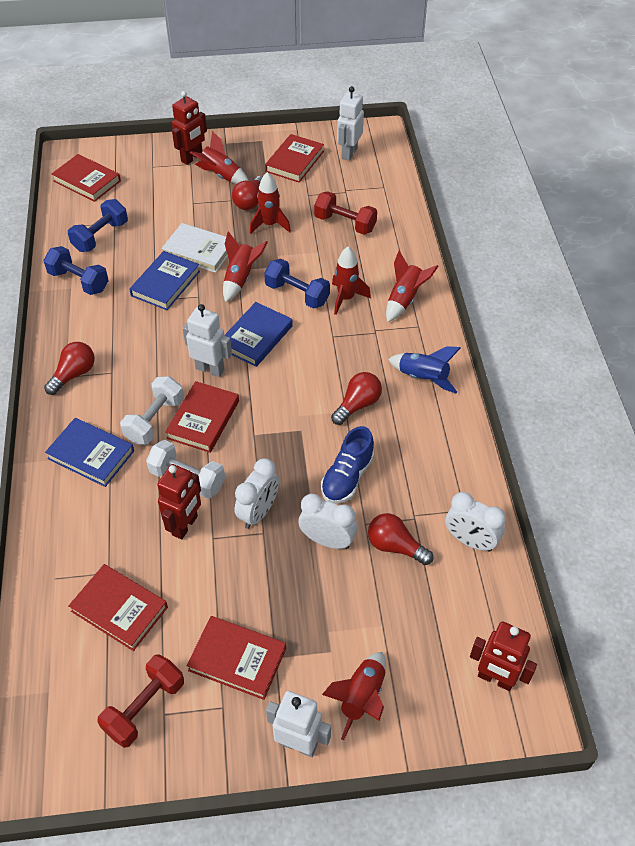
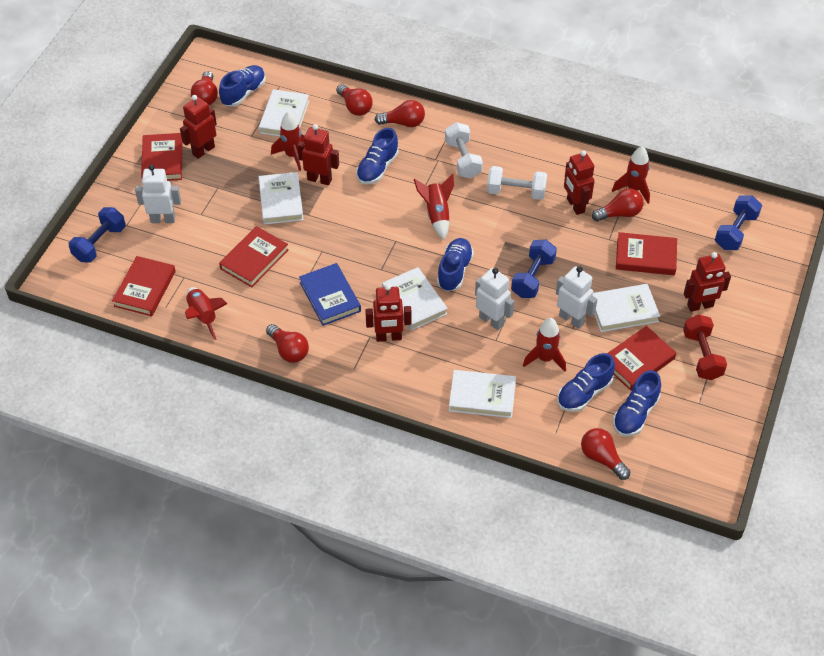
blue book: [45,418,134,487] [129,251,200,310] [224,302,293,367] = 3 -> [299,263,361,326] = 1
blue rocket: [388,346,461,393] = 1 -> none = 0
blue shoe: [321,426,374,504] = 1 -> [219,65,266,107] [356,128,399,185] [437,238,474,291] [557,353,615,412] [613,370,661,437] = 5
red dumbbell: [97,654,184,748] [314,191,377,235] = 2 -> [683,314,727,380] = 1
red light bulb: [44,342,95,395] [232,176,262,210] [331,372,382,425] [368,513,433,565] = 4 -> [191,71,218,105] [266,324,309,363] [336,84,373,116] [375,100,425,127] [581,428,630,480] [592,188,644,222] = 6
red robot: [157,464,201,539] [172,91,207,165] [470,621,537,691] = 3 -> [180,95,217,159] [297,124,339,185] [365,284,411,342] [564,150,594,215] [684,252,731,312] = 5
red rocket: [190,131,249,184] [223,231,268,303] [250,172,291,234] [322,652,386,740] [332,247,371,315] [386,251,438,322] = 6 -> [185,287,228,340] [271,112,305,171] [414,173,454,240] [523,318,566,372] [612,146,650,204] = 5
white book: [161,223,228,273] = 1 -> [259,89,309,137] [259,172,304,225] [382,267,448,331] [449,370,516,418] [593,284,660,332] = 5
white clock: [234,458,279,529] [298,493,357,549] [445,492,506,552] = 3 -> none = 0

